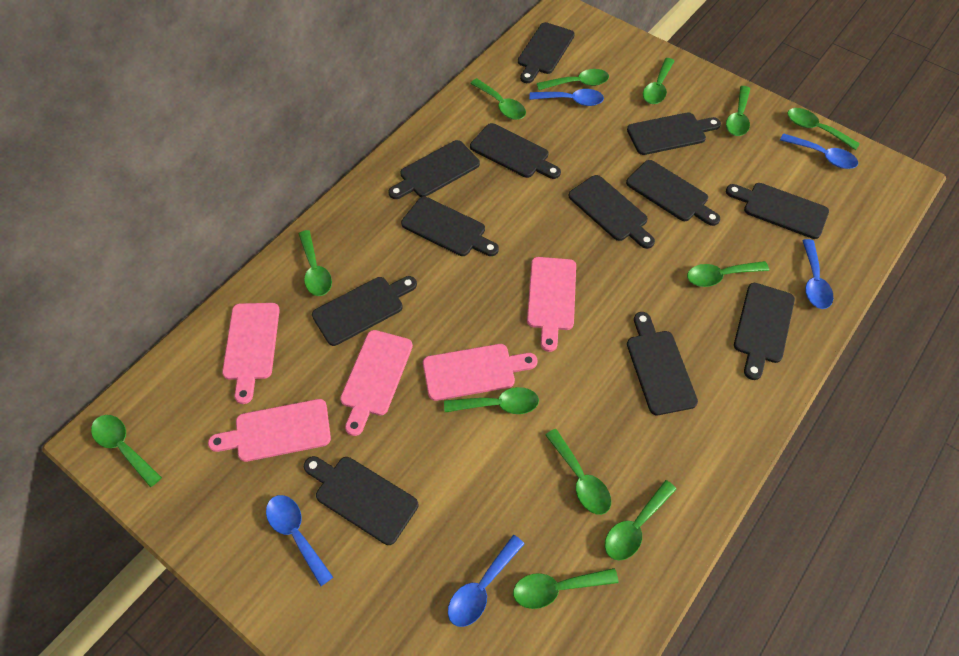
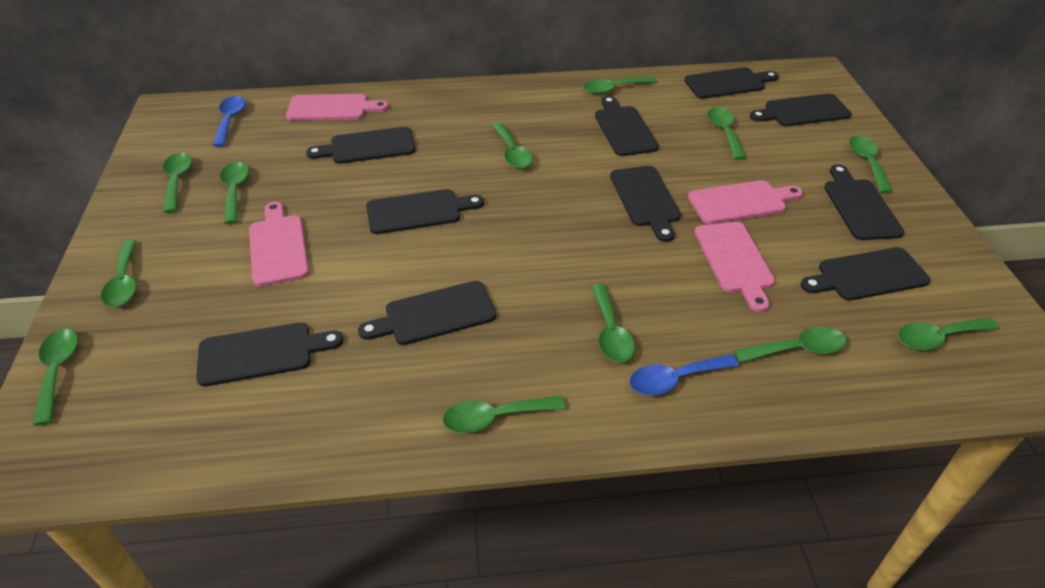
black cutting board: [304,456,418,545] [312,276,417,346] [389,140,480,199] [401,197,499,256] [470,123,561,179] [518,22,575,83] [569,175,655,249] [626,160,720,226] [627,112,721,155] [627,312,698,415] [726,183,829,239] [734,283,795,380] = 12 -> [196,322,343,387] [306,127,415,164] [358,281,496,345] [366,189,484,234] [595,96,659,156] [610,166,681,242] [684,67,779,99] [750,94,852,126] [801,247,931,301] [824,164,904,240] = 10
blue spoon: [266,495,333,586] [448,535,525,627] [529,89,604,106] [780,133,858,169] [802,239,833,309] = 5 -> [213,96,246,147] [629,354,739,395] = 2
pink cutting board: [208,399,331,462] [222,303,280,404] [340,330,413,436] [423,344,537,401] [527,257,576,352] = 5 -> [249,202,309,287] [286,94,389,121] [688,180,803,224] [695,222,775,312] = 4

